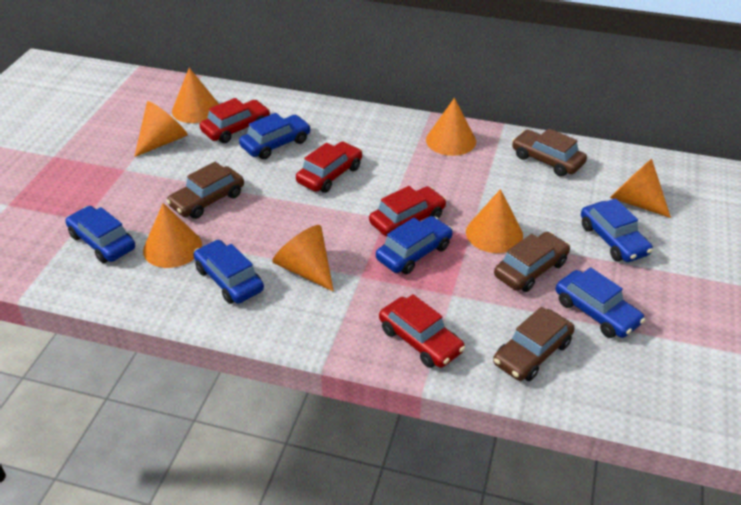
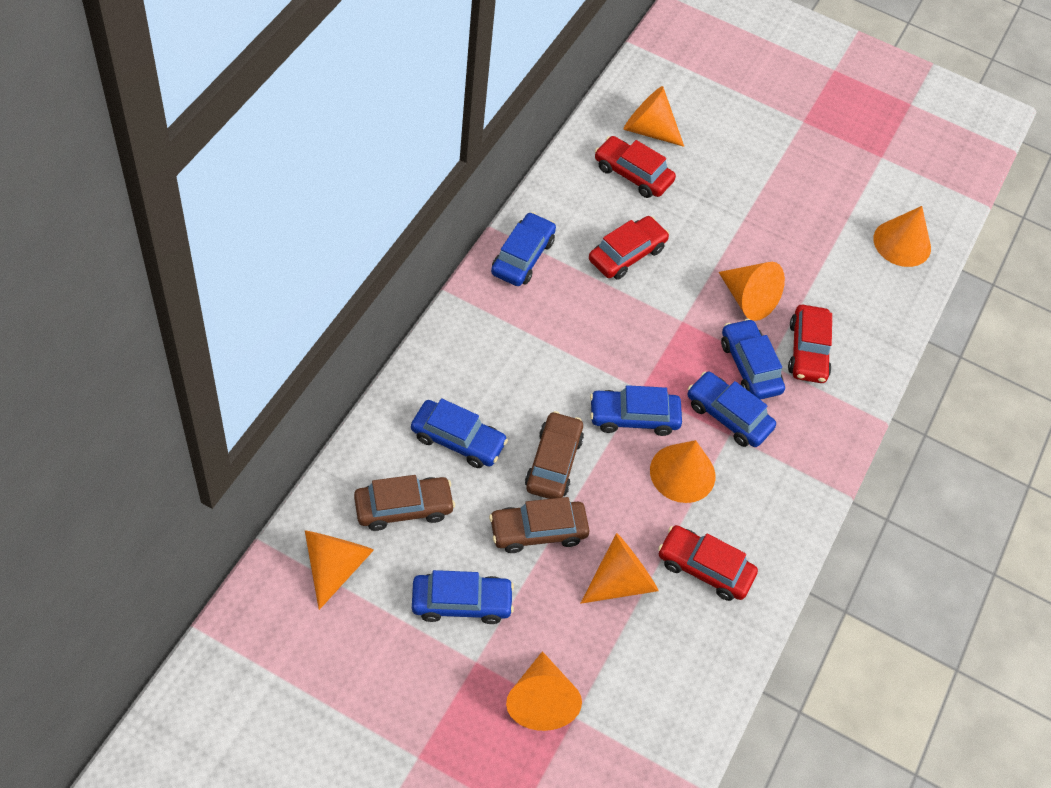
brown car: [166,162,244,219] [493,307,575,381] [494,232,570,292] [512,128,587,177] = 4 -> [354,475,455,531] [489,497,590,553] [525,411,584,499] = 3

